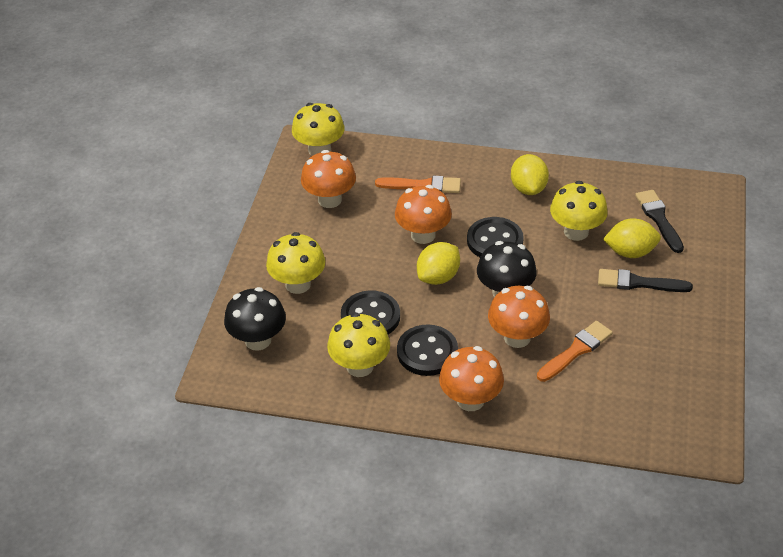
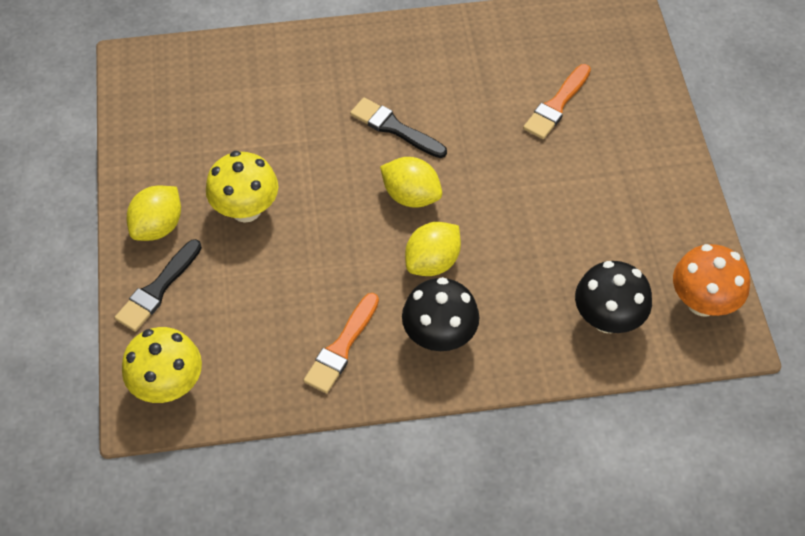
black button: [341,290,400,334] [397,324,458,376] [467,217,524,257] = 3 -> none = 0
orange mushroom: [301,150,356,208] [395,185,452,244] [439,346,504,411] [488,286,550,348] = 4 -> [673,244,750,317] = 1
yellow mushroom: [266,232,325,294] [292,103,345,156] [327,313,390,377] [550,181,608,241] = 4 -> [122,327,202,403] [206,151,278,223] = 2

